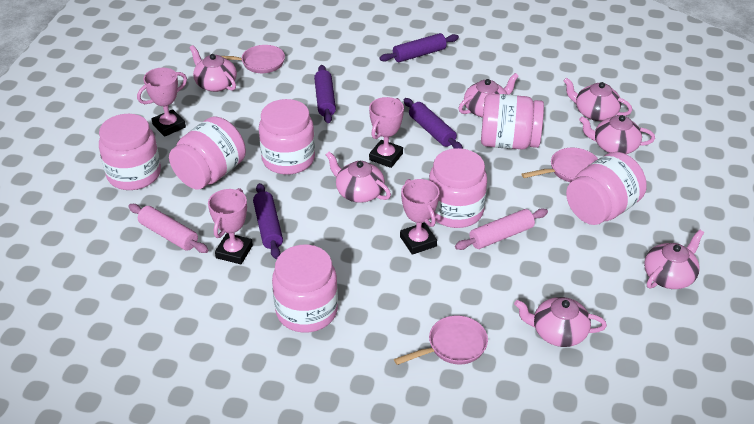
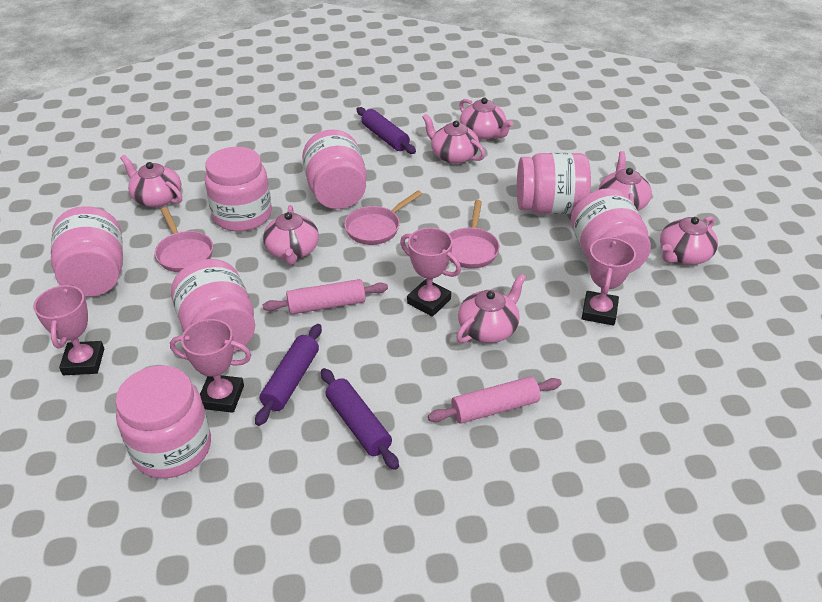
purple rolling pin: [253,183,283,259] [314,65,336,123] [380,33,459,62] [404,98,463,149] = 4 -> [255,324,322,426] [321,368,399,470] [356,107,416,154] = 3

